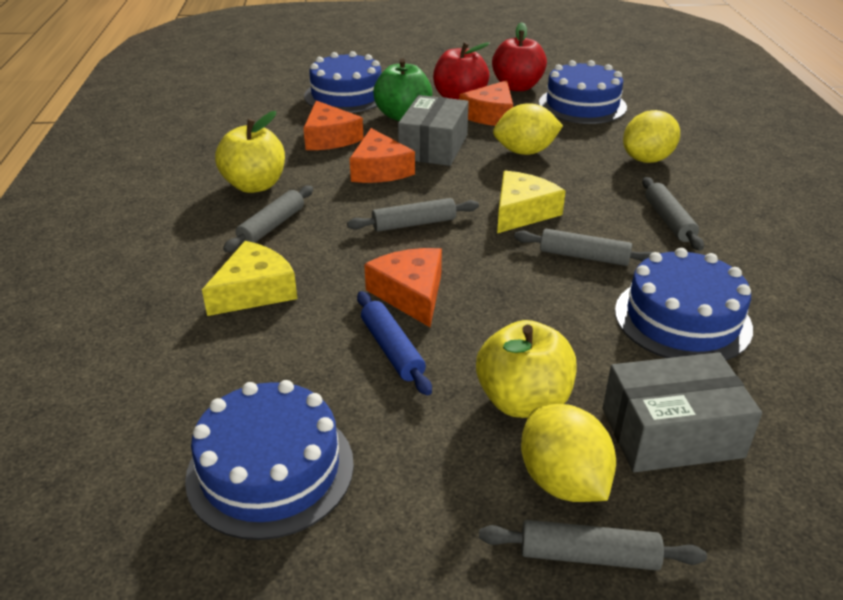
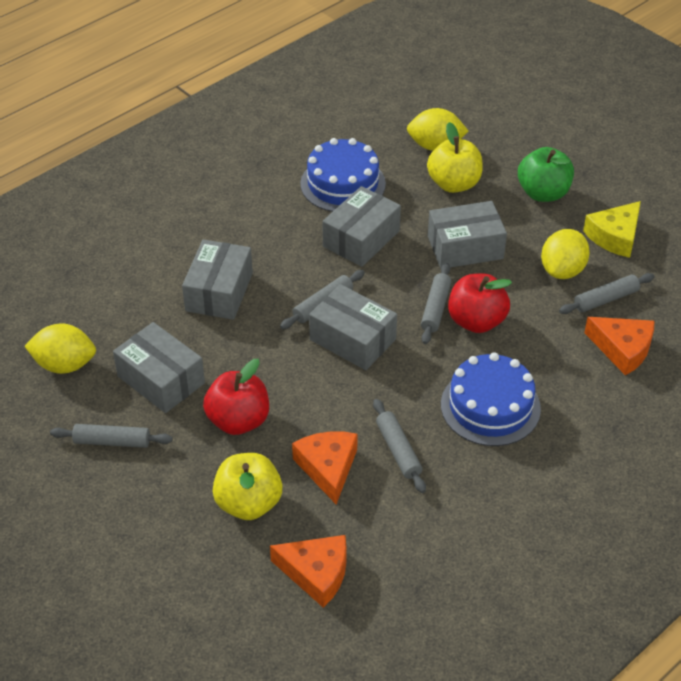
blue cake: [185,380,354,540] [304,51,381,113] [539,60,627,124] [615,248,753,360] = 4 -> [300,138,386,212] [441,352,541,446] = 2
blue rolling pin: [357,291,432,396] = 1 -> none = 0
grey box: [398,95,469,166] [603,352,762,472] = 2 -> [113,322,205,413] [182,239,253,320] [309,284,397,370] [322,186,401,267] [428,201,507,269] = 5
orange cheese: [303,100,364,150] [349,128,415,183] [364,248,442,327] [459,80,513,126] = 4 -> [270,535,347,608] [292,431,358,505] [584,317,654,375] = 3
yellow cheese: [202,241,297,316] [497,171,566,233] = 2 -> [583,201,641,258] = 1

